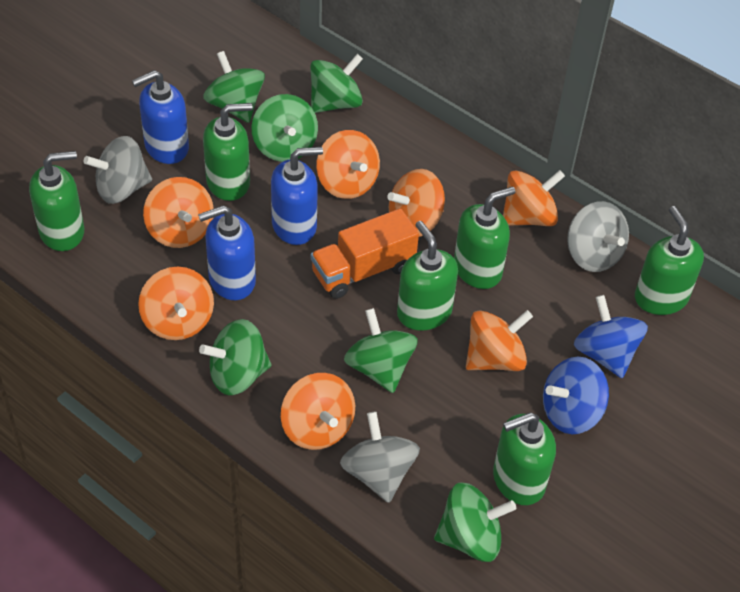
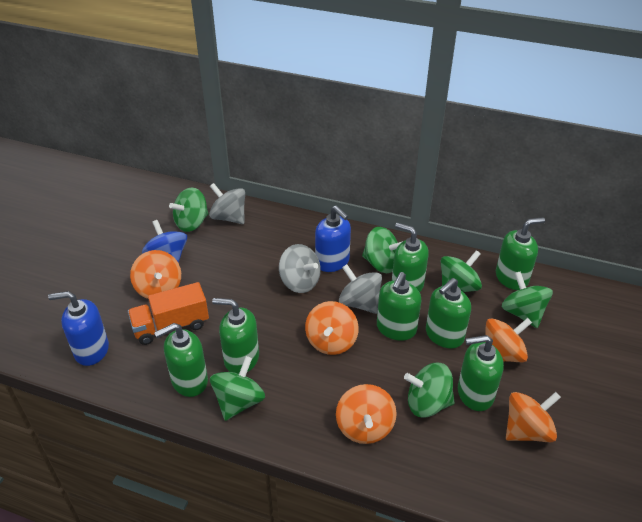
blue soap dispenser: [132,70,189,164] [198,205,256,300] [271,147,323,245] = 3 -> [48,291,109,366] [315,205,351,272] = 2
blue spinning top: [543,356,609,434] [574,295,648,378] = 2 -> [142,220,187,263] = 1
green soap dispenser: [29,151,84,251] [203,103,252,201] [397,221,458,331] [454,186,515,289] [493,412,556,505] [635,206,704,315] = 6 -> [154,323,208,397] [212,298,259,374] [377,272,421,341] [392,223,429,292] [426,278,471,349] [458,335,504,411] [496,217,545,290] = 7
orange spinning top: [138,267,214,340] [143,177,214,248] [281,373,355,450] [316,130,380,199] [387,169,445,237] [466,310,533,371] [503,170,565,226] = 7 -> [130,250,181,299] [305,301,359,355] [336,384,397,444] [485,318,532,362] [506,392,561,442] = 5

